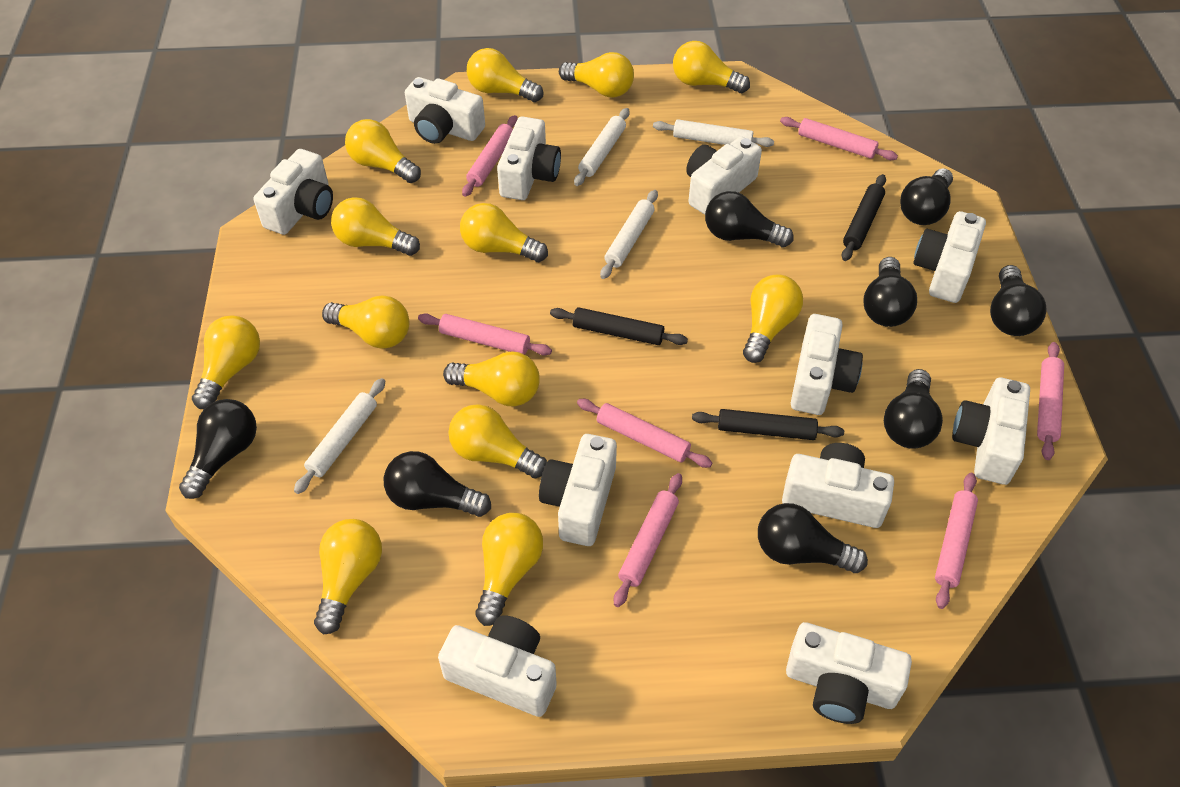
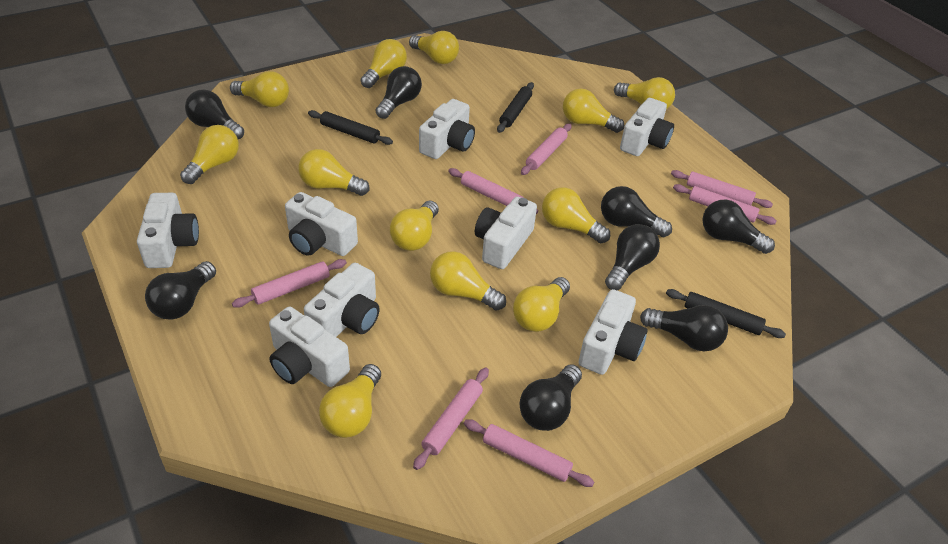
white camera: [254,149,333,235] [405,77,485,144] [438,615,557,717] [497,116,561,200] [539,434,617,546] [686,136,762,214] [782,443,894,528] [786,622,912,724] [791,314,863,415] [913,211,986,303] [952,378,1030,485] = 11 -> [137,193,199,268] [269,307,350,387] [285,192,358,256] [304,263,380,337] [419,99,475,159] [475,197,537,269] [579,289,648,375] [620,98,674,156] = 8
white rolling pin: [294,378,385,494] [574,108,629,186] [600,190,658,279] [653,119,774,147] = 4 -> none = 0
yellow light bulb: [192,315,260,409] [314,519,382,635] [322,296,410,349] [331,197,420,256] [345,119,421,183] [443,351,540,407] [448,404,547,479] [460,203,548,262] [467,48,543,102] [475,513,543,626] [559,52,634,97] [673,41,750,93] [743,275,803,363] = 13 -> [180,125,239,184] [230,71,289,107] [298,149,370,196] [319,364,381,438] [360,39,407,88] [390,201,439,251] [409,31,459,64] [430,251,506,311] [513,277,570,332] [542,187,610,243] [563,88,624,133] [614,77,675,109] = 12

